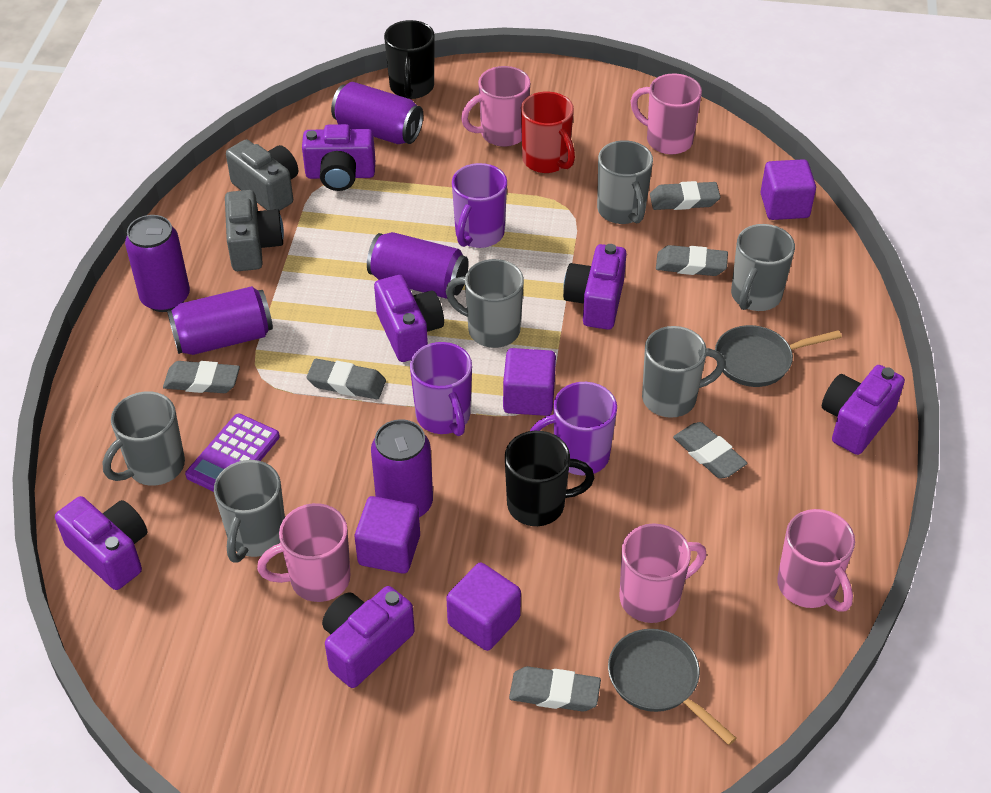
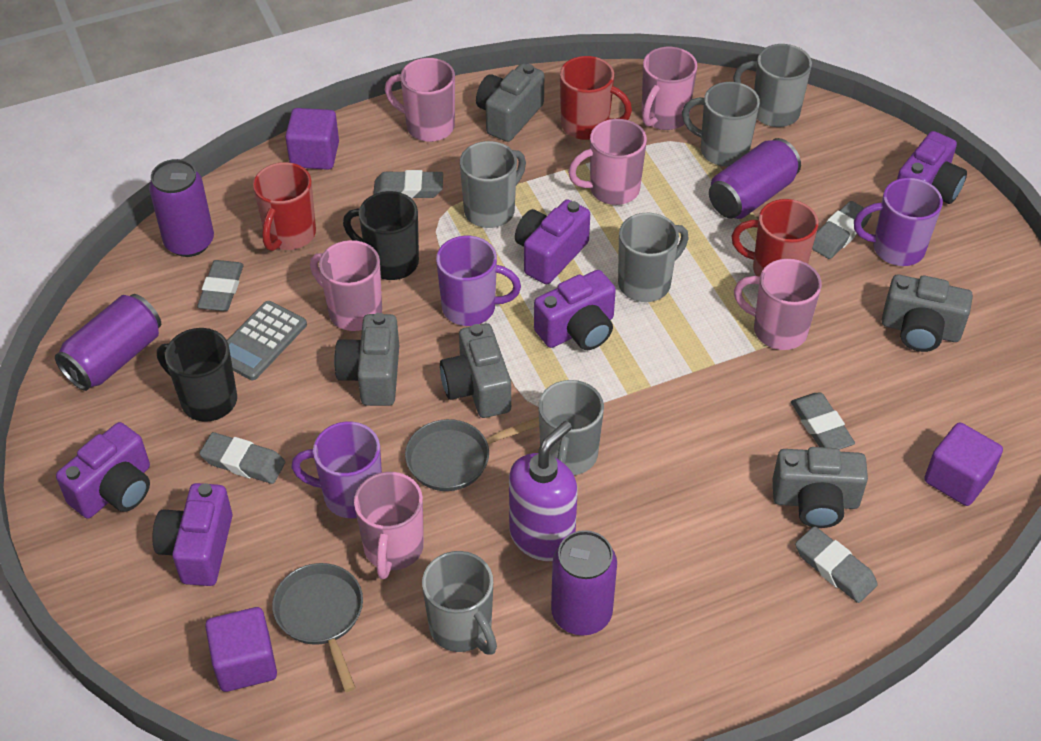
grey calculator: none = 0 -> [227,301,307,380] = 1
grey camera: [225,190,284,271] [226,140,298,211] = 2 -> [334,313,399,406] [440,323,511,418] [476,63,544,142] [772,447,868,528] [882,274,973,352] = 5
pink mug: [257,503,351,602] [461,66,530,147] [619,523,707,623] [631,74,702,154] [777,509,855,612] = 5 -> [310,240,382,331] [354,472,424,579] [385,58,455,142] [568,119,647,205] [642,47,697,130] [734,259,822,350] = 6
purple calculator: [185,414,280,492] = 1 -> none = 0
purple camera: [55,496,148,590] [302,124,375,191] [322,586,415,688] [374,275,444,362] [563,244,627,330] [822,365,905,455] = 6 -> [56,422,150,519] [152,483,233,586] [515,199,590,284] [534,270,616,350] [897,131,967,204] = 5
purple can: [125,215,190,312] [167,286,273,355] [331,82,423,144] [367,232,469,299] [371,419,433,517] = 5 -> [55,294,161,391] [149,159,214,257] [551,530,617,635] [709,138,801,219] = 4
purple cube: [355,496,420,574] [446,563,521,651] [503,348,556,416] [760,159,816,220] = 4 -> [205,607,277,692] [285,108,339,170] [924,422,1003,506] = 3
purple soap dispenser: none = 0 -> [509,421,578,561] = 1
red mug: [521,92,575,173] = 1 -> [253,162,316,251] [560,56,632,140] [732,199,819,277] = 3

